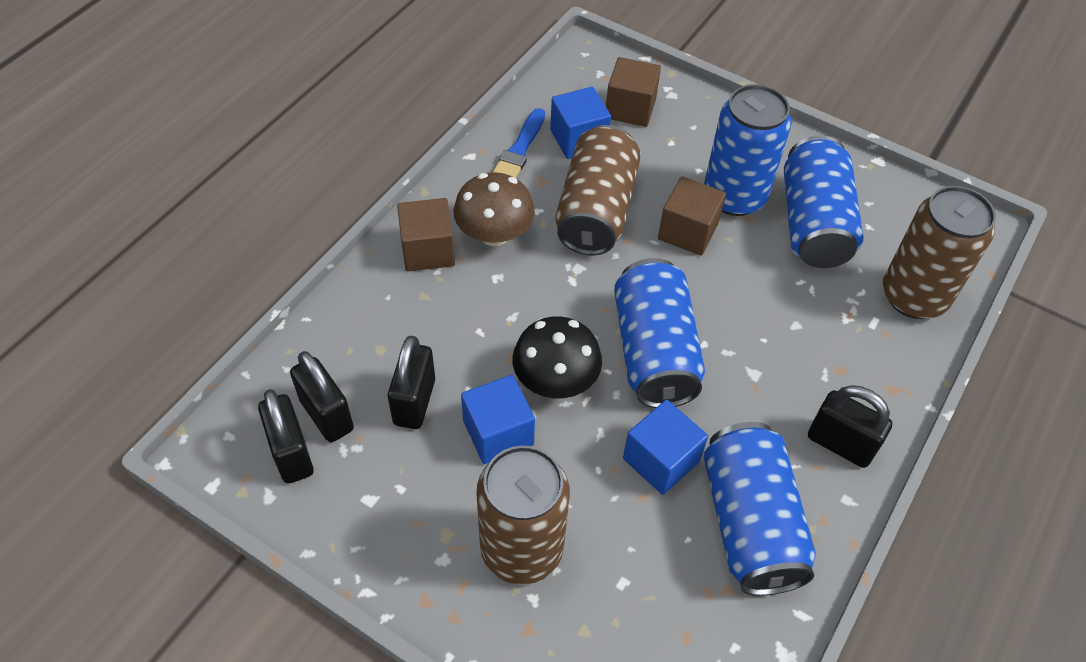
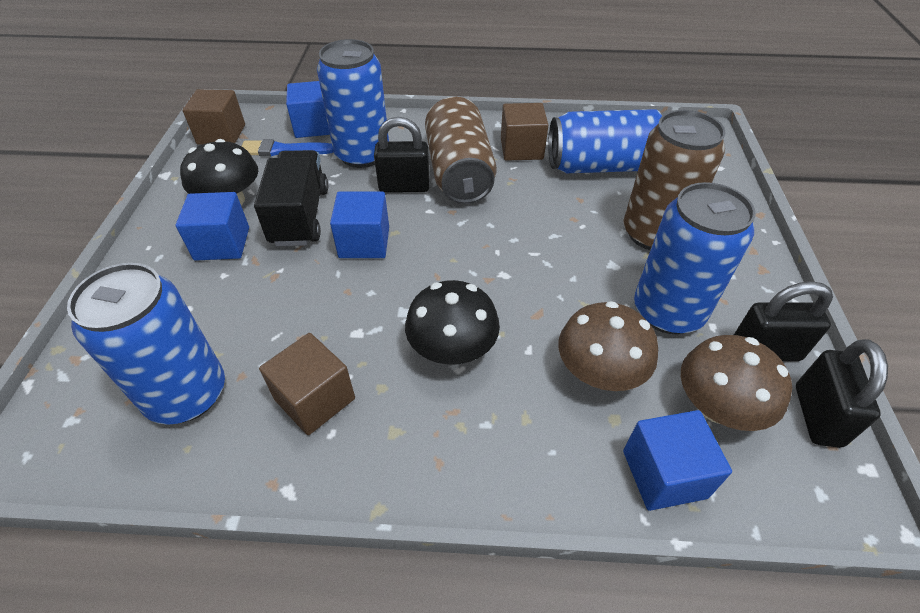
black mushroom: [512,316,602,398] = 1 -> [180,139,258,205] [405,280,500,365] = 2
black padlock: [258,389,314,484] [290,351,354,442] [388,336,435,429] [808,385,892,468] = 4 -> [374,117,430,193] [734,281,833,361] [796,339,888,448] = 3
black truck: none = 0 -> [254,150,328,246] = 1
blue cube: [461,375,535,464] [550,87,611,159] [623,400,708,495] = 3 -> [176,192,249,261] [286,81,330,138] [330,192,389,258] [623,410,732,511] = 4
brown can: [476,446,570,585] [555,125,641,256] [882,186,996,319] = 3 -> [425,97,497,204] [623,110,725,250] = 2
brown mushroom: [454,172,535,246] = 1 -> [558,301,658,391] [681,335,792,431] = 2

